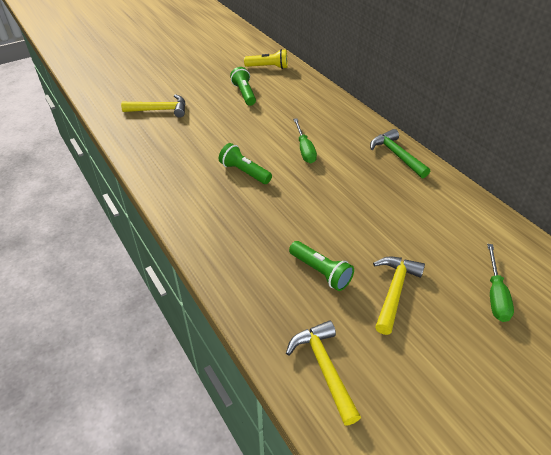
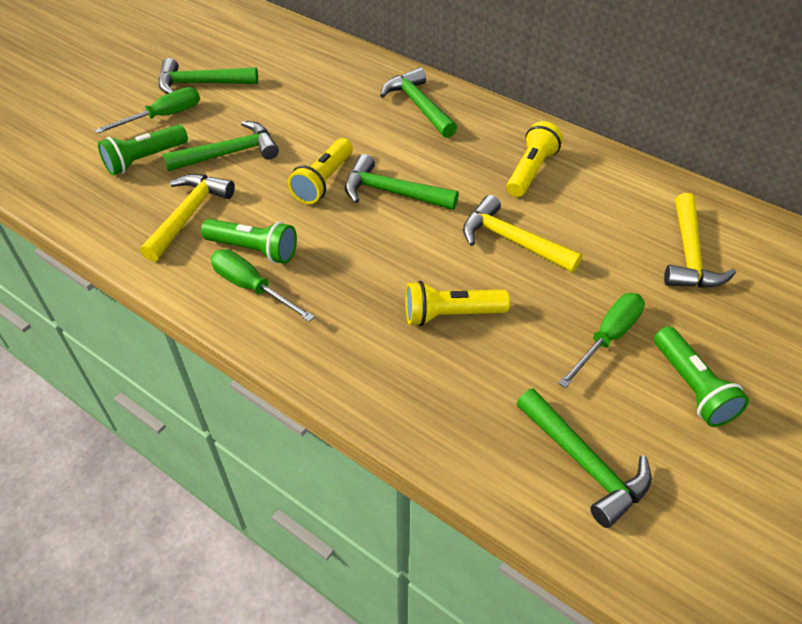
green hammer: [370,129,430,178] = 1 -> [159,58,258,94] [163,121,279,171] [345,154,459,210] [380,67,457,138] [516,388,651,528] = 5
green screwdriver: [293,118,317,163] [487,244,514,322] = 2 -> [95,87,200,134] [211,249,315,322] [558,293,645,388] = 3
yellow flashlight: [244,49,288,69] = 1 -> [288,138,353,204] [405,281,510,326] [507,121,563,197] = 3

